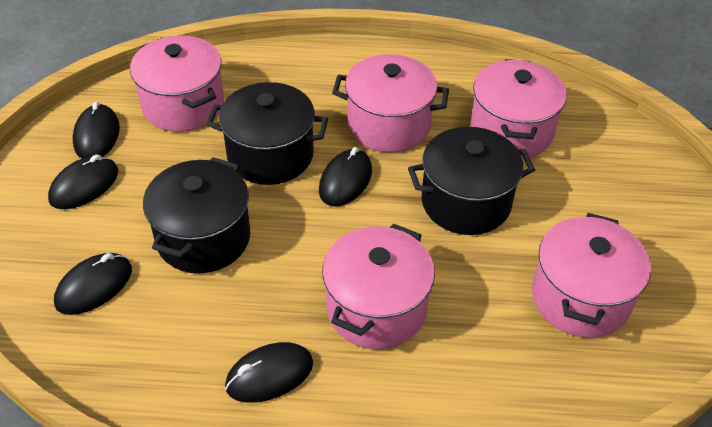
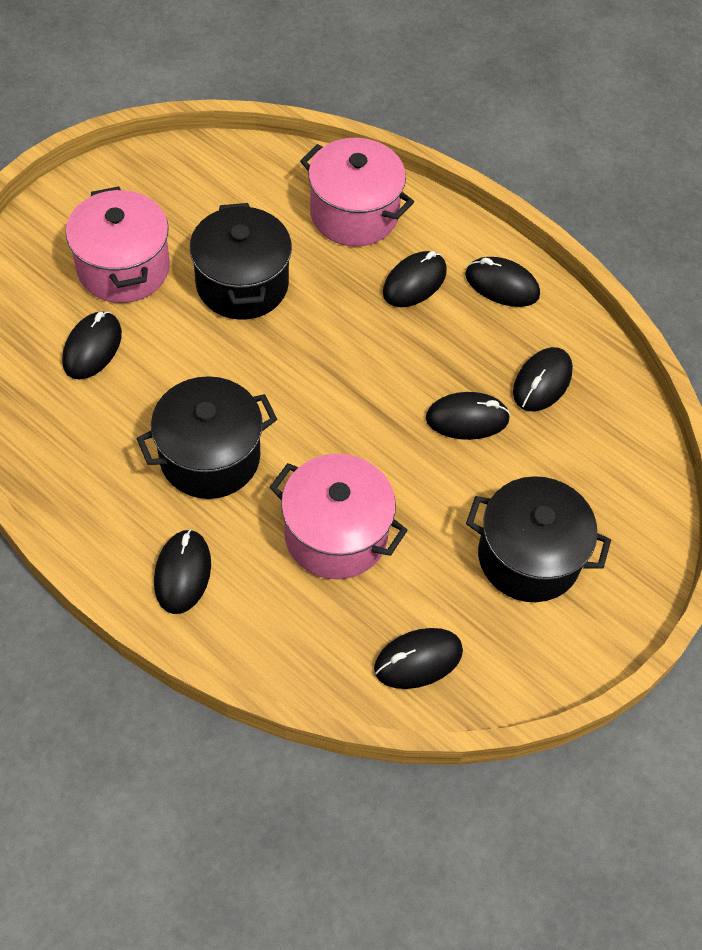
black mouse: [48,154,118,209] [54,253,132,315] [73,102,120,158] [225,342,313,403] [319,147,372,207] = 5 -> [62,311,122,379] [154,529,211,614] [374,628,463,689] [383,251,447,307] [426,392,511,440] [465,257,540,307] [513,347,573,411] = 7
pink pot: [130,36,224,132] [322,224,435,349] [332,54,449,153] [470,59,567,159] [532,213,651,338] = 5 -> [66,186,170,303] [270,454,408,579] [300,138,414,246] = 3

